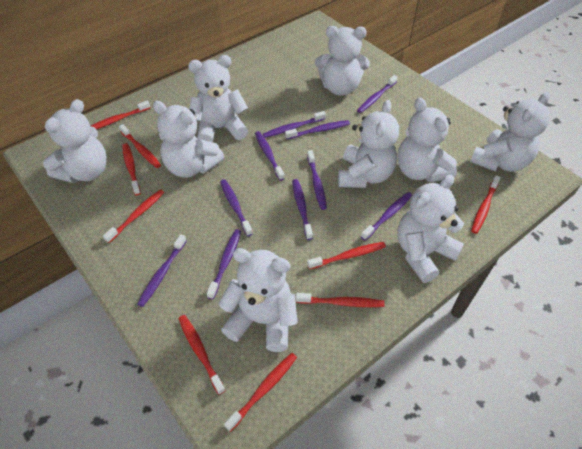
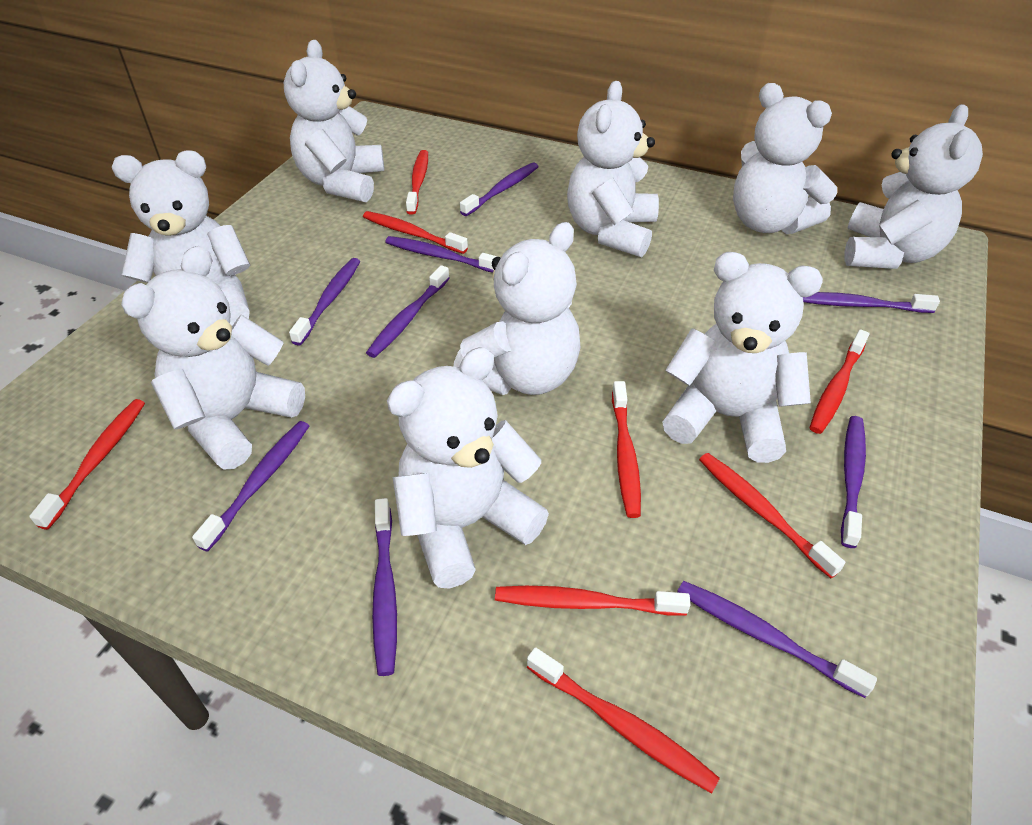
purple toothbrush: [137,234,187,307] [207,229,241,299] [220,179,253,236] [255,131,285,181] [263,111,326,138] [285,120,350,139] [292,179,313,240] [307,150,327,210] [357,75,398,113] [361,192,412,240] = 10 -> [192,421,309,552] [289,258,360,346] [366,265,450,358] [372,498,397,676] [385,236,501,273] [460,162,539,216] [677,581,877,698] [803,292,940,313] [841,416,866,548] = 9
red toothbrush: [91,101,150,130] [103,189,164,243] [119,124,161,168] [122,143,141,195] [178,315,226,395] [224,353,297,432] [296,293,384,307] [307,242,386,270] [471,175,501,234] = 9 -> [29,399,145,530] [363,211,468,254] [406,150,428,215] [495,586,690,616] [527,647,720,794] [612,381,641,518] [699,453,845,578] [810,330,870,434] = 8

